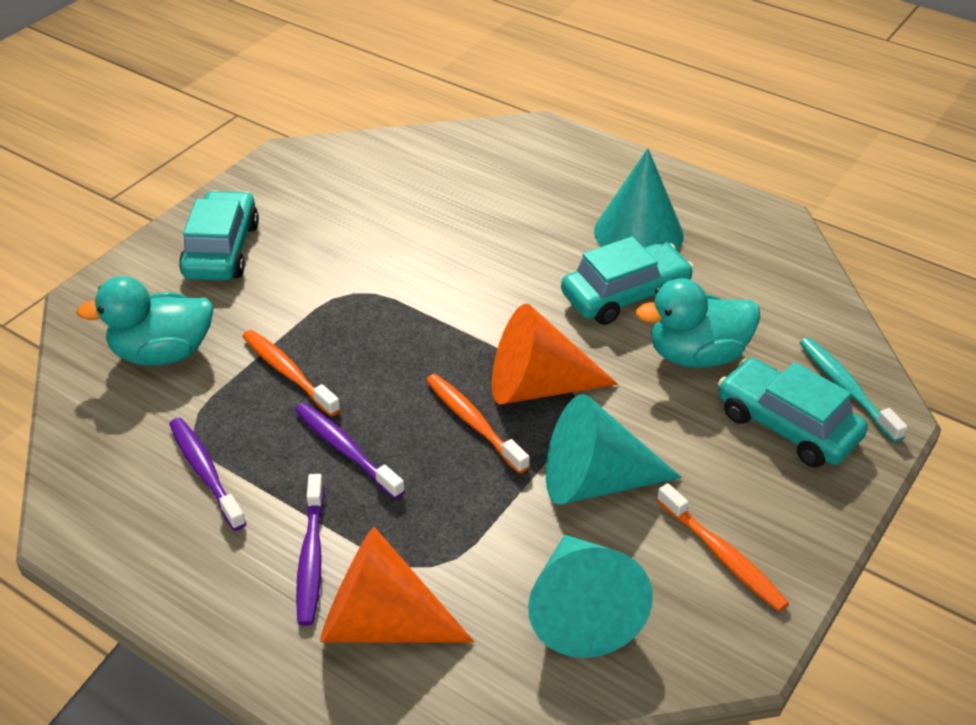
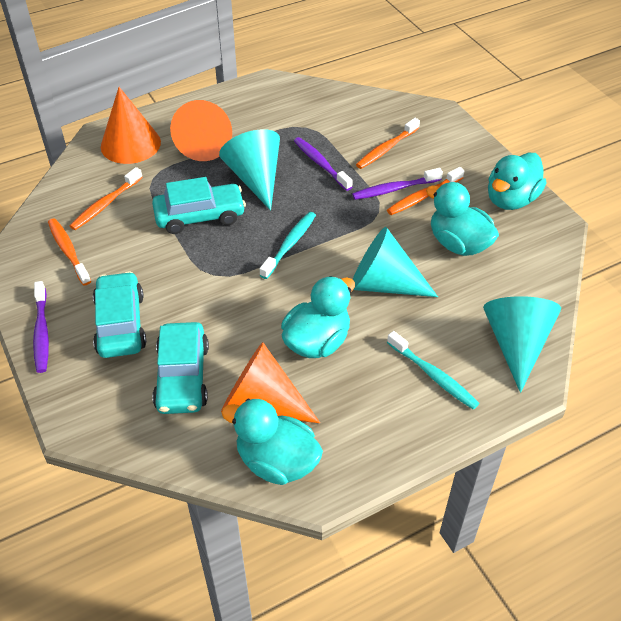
orange cone: [320,527,474,643] [492,304,618,405] = 2 -> [101,87,161,164] [170,100,232,161] [221,342,320,423] = 3
orange toothbrush: [242,330,341,417] [426,374,530,474] [657,483,789,612] = 3 -> [48,218,91,285] [70,167,143,230] [356,118,420,169] [387,167,464,215] = 4
turquoise duck: [76,276,214,366] [636,278,760,368] = 2 -> [221,399,323,485] [281,276,355,358] [426,182,499,256] [488,153,546,210] = 4
turquoise toothbrush: [800,337,908,442] = 1 -> [260,212,316,279] [387,331,479,410] = 2

